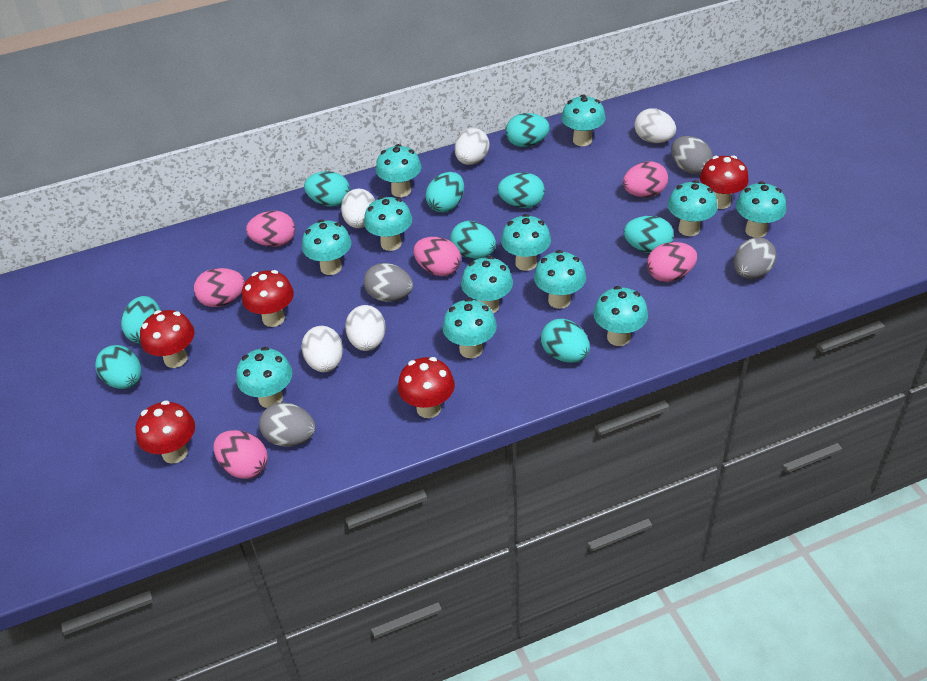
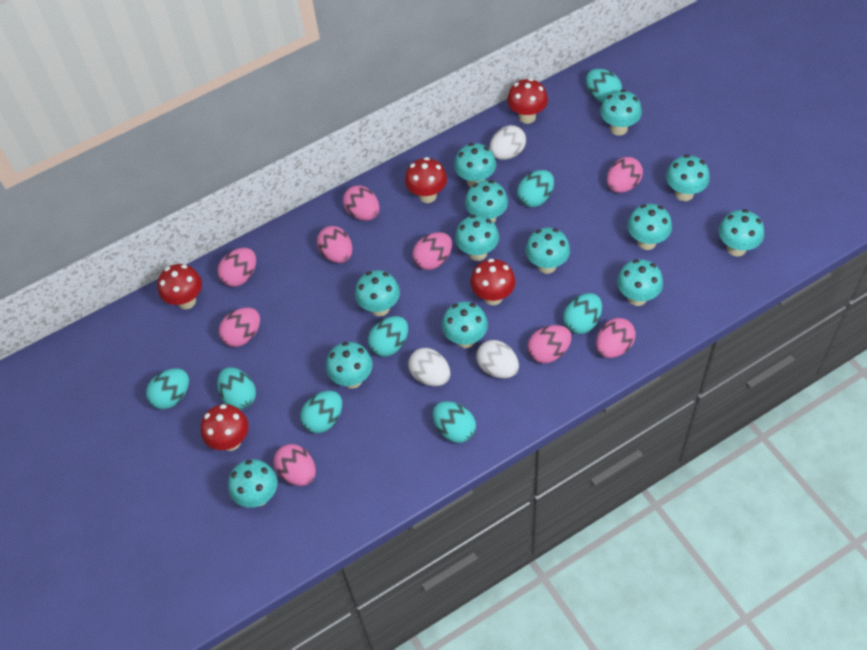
grey egg: [259,402,315,447] [364,263,413,302] [671,136,712,174] [734,237,776,279] = 4 -> none = 0
pink egg: [194,268,245,307] [213,430,268,479] [246,211,295,247] [414,237,461,276] [623,161,668,197] [647,242,697,282] = 6 -> [217,248,256,287] [219,307,260,347] [273,444,316,486] [317,226,352,263] [343,185,380,220] [412,232,452,270] [527,325,571,363] [596,318,636,358] [607,157,643,193] = 9
turquoise egg: [95,345,141,389] [121,296,160,344] [304,171,350,207] [425,172,464,212] [450,221,496,259] [497,172,545,208] [506,113,550,147] [541,319,590,363] [624,216,674,253] = 9 -> [146,368,189,409] [217,367,256,410] [300,391,342,433] [368,316,408,357] [433,401,476,443] [517,170,554,207] [563,293,602,334] [586,69,622,103] = 8
turquoise mushroom: [236,347,293,408] [302,220,351,275] [364,196,412,251] [376,144,421,197] [442,298,497,358] [461,256,513,313] [501,214,551,271] [534,250,586,309] [561,95,606,146] [593,286,648,346] [668,180,717,236] [736,181,786,237] = 12 -> [228,459,278,508] [326,342,373,389] [355,270,400,316] [442,302,488,348] [454,143,496,187] [455,215,499,261] [465,180,508,223] [525,227,570,274] [600,89,642,136] [617,259,663,306] [627,204,672,250] [666,154,710,201] [719,209,764,257] = 13
white egg: [301,326,343,372] [341,189,375,228] [345,305,386,351] [455,128,489,165] [634,108,676,143] = 5 -> [408,348,450,386] [476,340,519,378] [490,125,526,160] = 3

